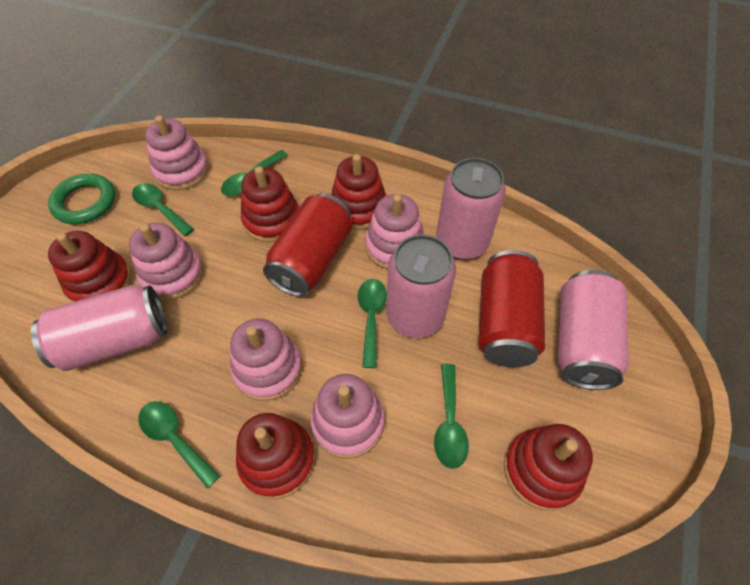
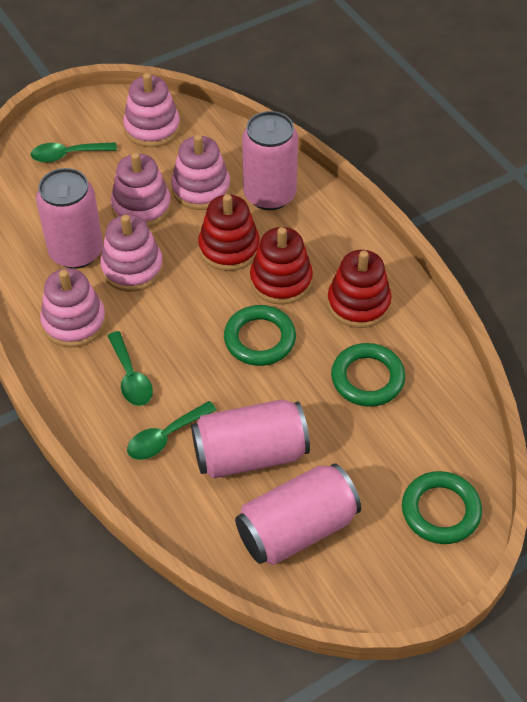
green ring: [48,174,115,224] = 1 -> [224,305,296,366] [331,343,405,407] [402,471,482,544] = 3
green spoon: [132,183,194,236] [138,401,220,489] [221,150,288,196] [358,279,387,368] [434,364,469,469] = 5 -> [31,142,117,163] [107,331,153,406] [127,401,217,460] = 3
red can: [263,193,352,297] [478,250,545,367] = 2 -> none = 0
red stacking toy: [48,231,132,302] [236,413,315,499] [241,166,299,243] [331,154,386,230] [504,424,593,511] = 5 -> [198,194,260,271] [250,227,313,305] [327,250,392,328] = 3

